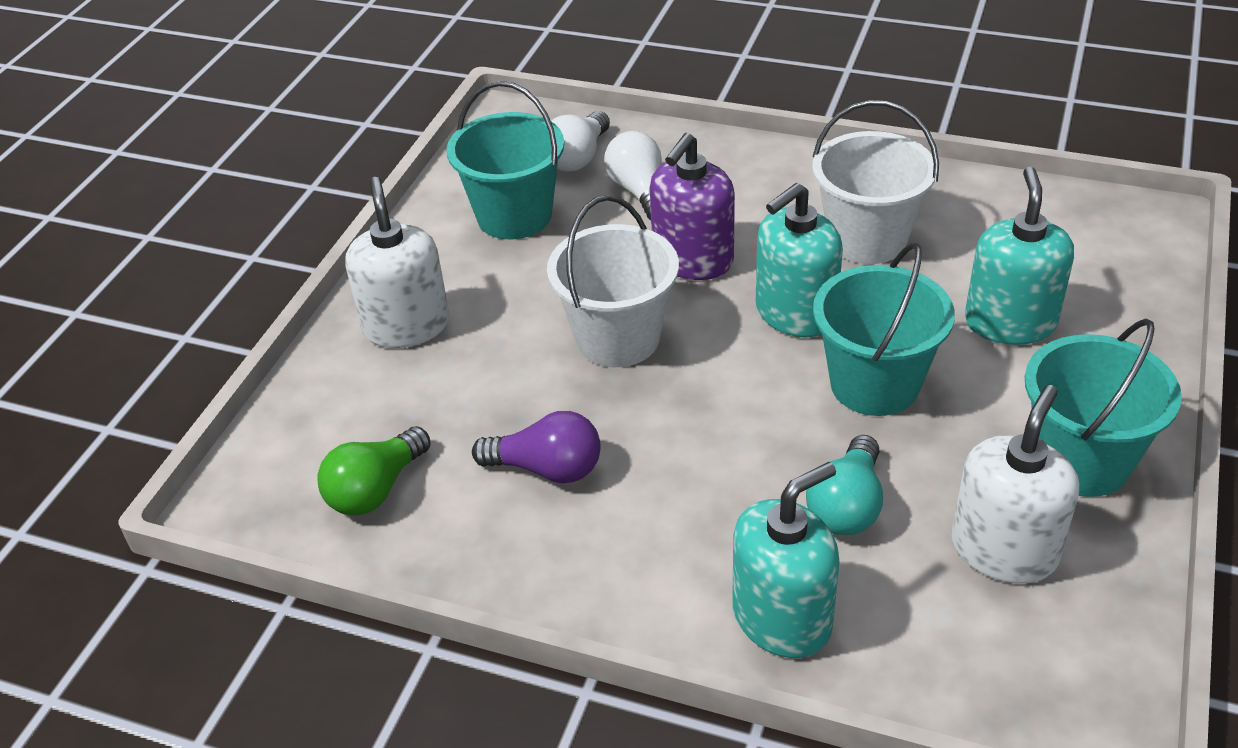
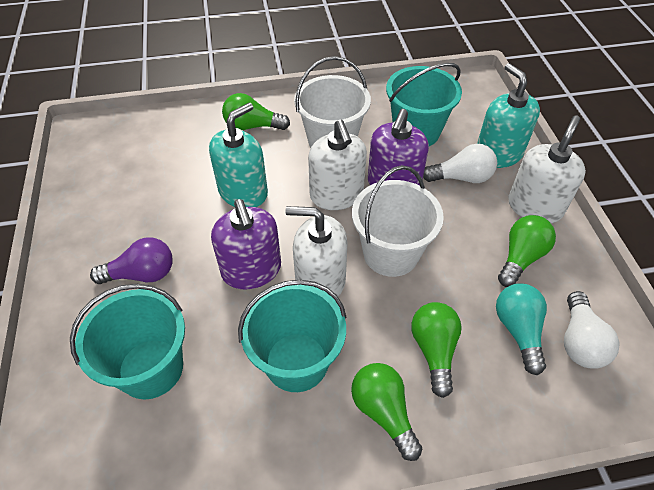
green light bulb: [317,426,431,516] = 1 -> [222,93,290,130] [351,363,422,461] [411,302,462,398] [498,215,556,287] = 4
purple soap dispenser: [650,133,735,280] = 1 -> [211,199,281,290] [368,109,429,186] = 2
turquoise soap dispenser: [732,462,839,658] [756,183,843,338] [965,167,1074,345] = 3 -> [209,103,268,207] [477,63,540,168] = 2
white soap dispenser: [345,177,449,348] [951,385,1079,584] = 2 -> [286,206,348,296] [308,120,367,210] [508,115,586,223] = 3

